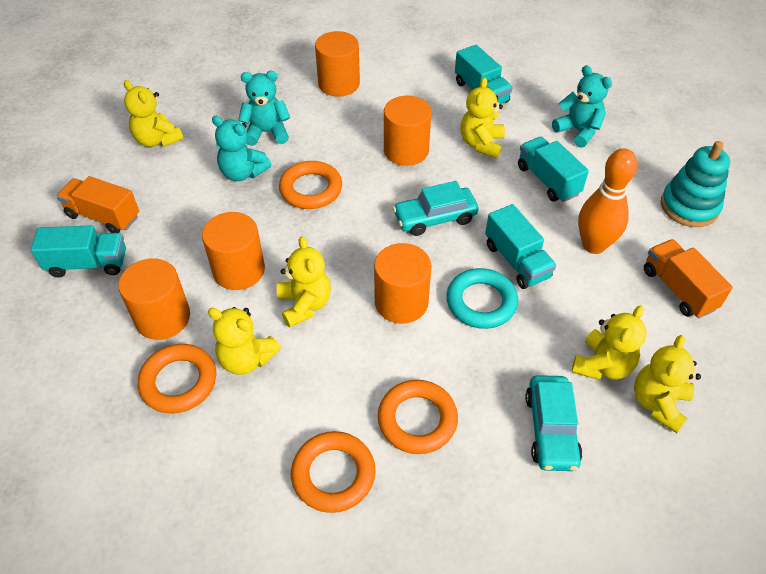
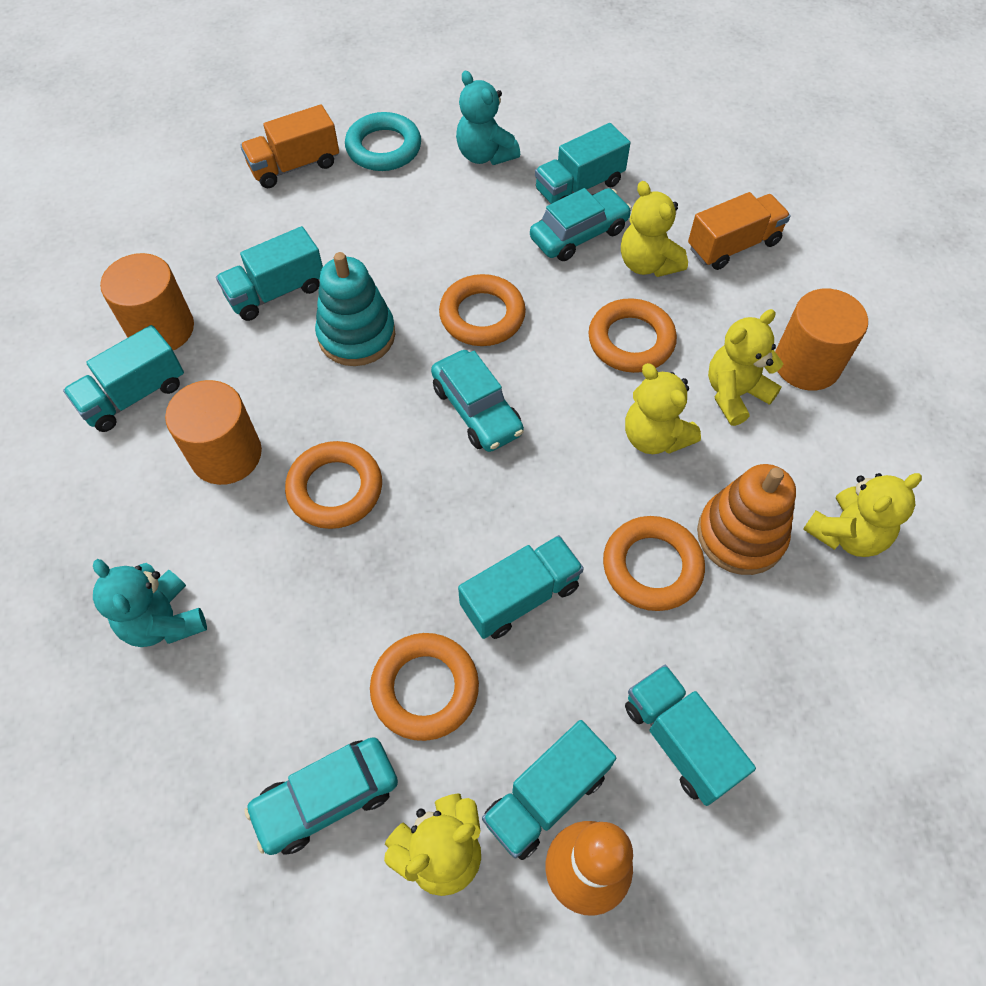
orange cylinder: [118,258,190,340] [202,212,265,290] [315,31,360,97] [374,243,431,324] [384,96,431,166] = 5 -> [100,253,194,350] [165,380,262,485] [775,289,868,391] = 3
orange ring: [138,344,216,413] [279,161,342,209] [291,431,376,513] [377,380,458,454] = 4 -> [285,441,382,529] [370,633,479,741] [439,274,526,346] [588,298,677,373] [603,516,705,611] = 5
orange stacking toy: none = 0 -> [697,464,796,575] = 1
turquoise car: [393,181,479,236] [525,375,582,471] = 2 -> [244,737,398,855] [431,350,524,452] [530,188,632,261] = 3
turquoise teddy bear: [212,116,271,181] [238,71,290,146] [552,65,612,148] = 3 -> [93,559,207,647] [456,71,520,165] = 2
turquoise truck: [31,225,126,278] [455,45,512,104] [485,204,556,289] [518,137,589,202] = 4 -> [63,325,184,432] [216,226,323,321] [458,535,584,639] [482,720,616,860] [535,123,630,204] [625,665,756,806] = 6
yellow teddy bear: [124,80,183,147] [208,307,281,375] [277,236,331,328] [461,77,505,158] [572,305,647,380] [634,335,701,433] = 6 -> [384,793,481,896] [621,181,688,277] [625,363,701,454] [708,309,783,426] [803,473,922,557] = 5

